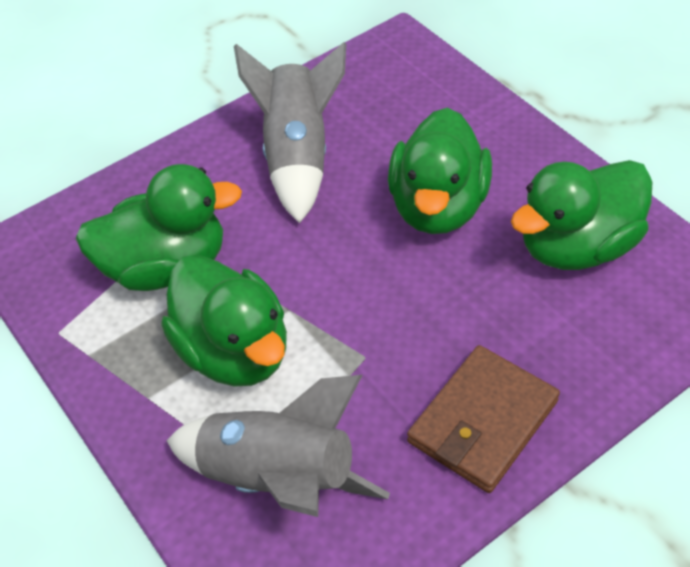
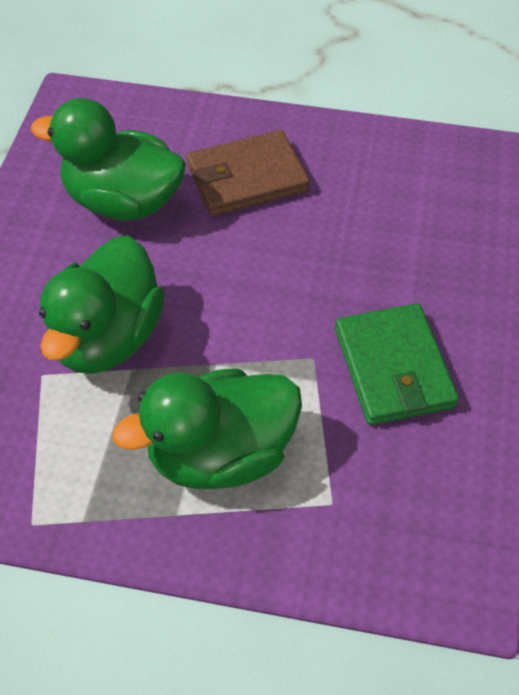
green duck: [76,164,242,291] [161,255,287,387] [388,108,492,234] [511,160,653,270] = 4 -> [31,98,186,221] [39,235,165,374] [112,368,302,489] = 3
green wallet: none = 0 -> [335,303,459,425] = 1
grey rocket: [167,375,390,517] [234,42,346,223] = 2 -> none = 0

